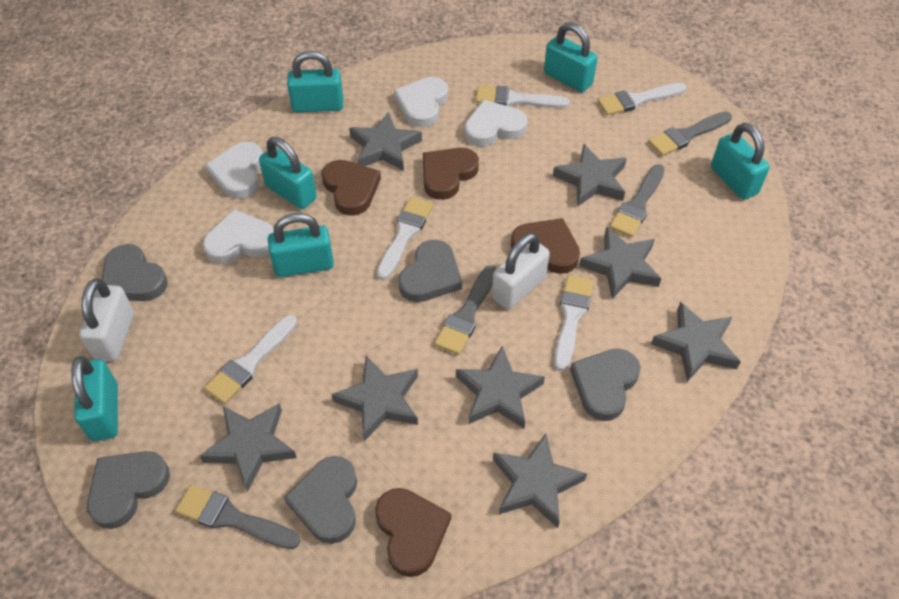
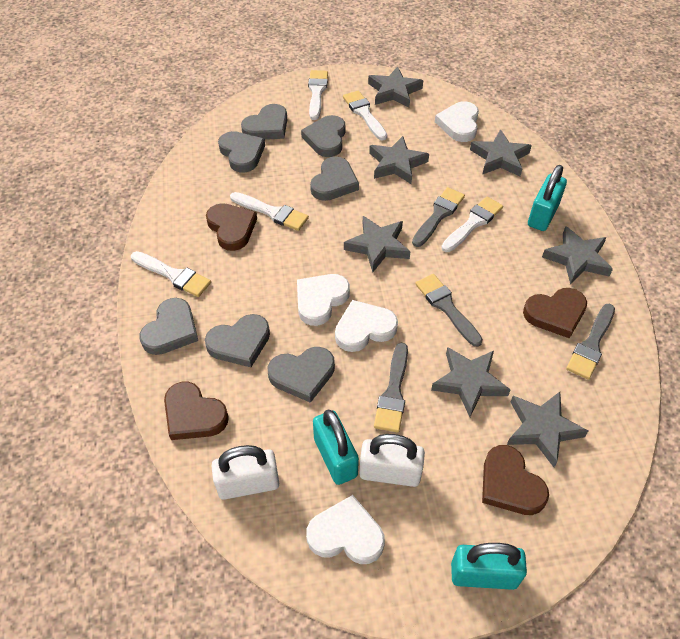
grey heart: [87,451,170,529] [102,244,168,301] [284,456,357,544] [398,240,462,302] [570,349,641,421] = 5 -> [139,298,198,355] [205,314,270,367] [218,131,265,173] [241,104,287,140] [268,347,335,403] [301,115,346,157] [310,156,359,201] = 7
grey star: [200,403,297,492] [331,356,418,441] [349,112,422,171] [456,346,545,429] [493,433,587,528] [553,144,627,207] [579,227,661,299] [651,302,741,382] = 8 -> [344,216,411,272] [368,66,423,108] [369,136,429,184] [431,347,511,417] [470,129,532,176] [507,392,588,467] [542,226,613,284] = 7
turquoise padlock: [71,356,118,441] [259,137,317,209] [267,213,334,277] [287,51,343,112] [544,22,598,92] [711,123,770,200] = 6 -> [313,410,359,485] [451,543,527,590] [528,165,567,231] = 3

